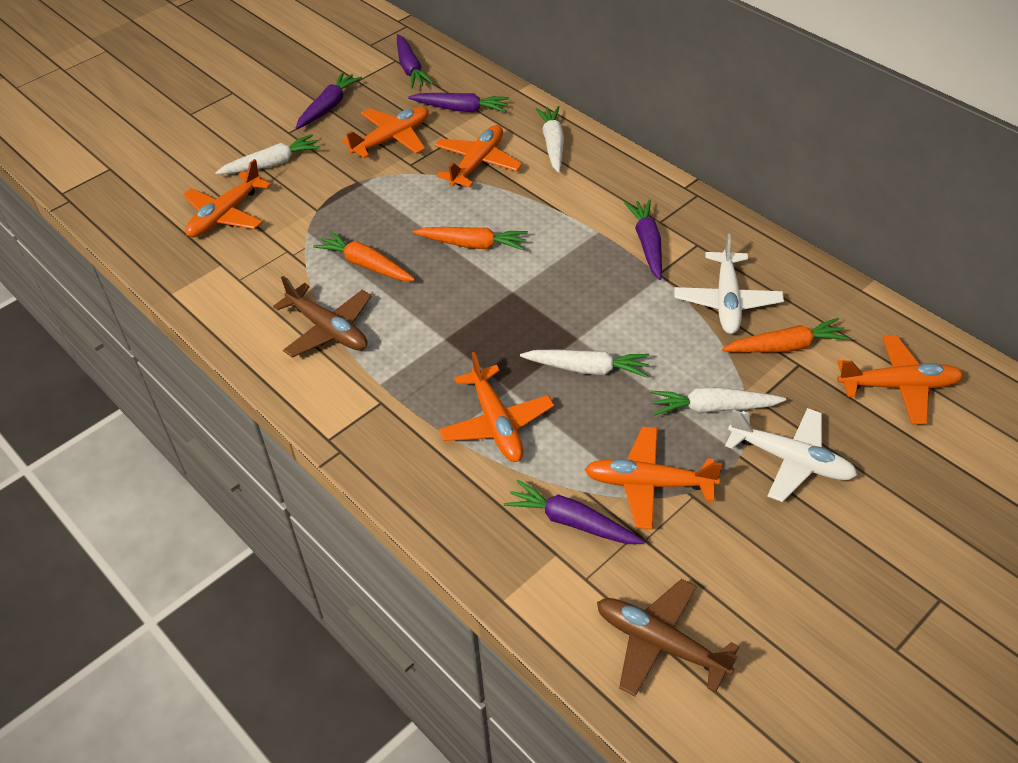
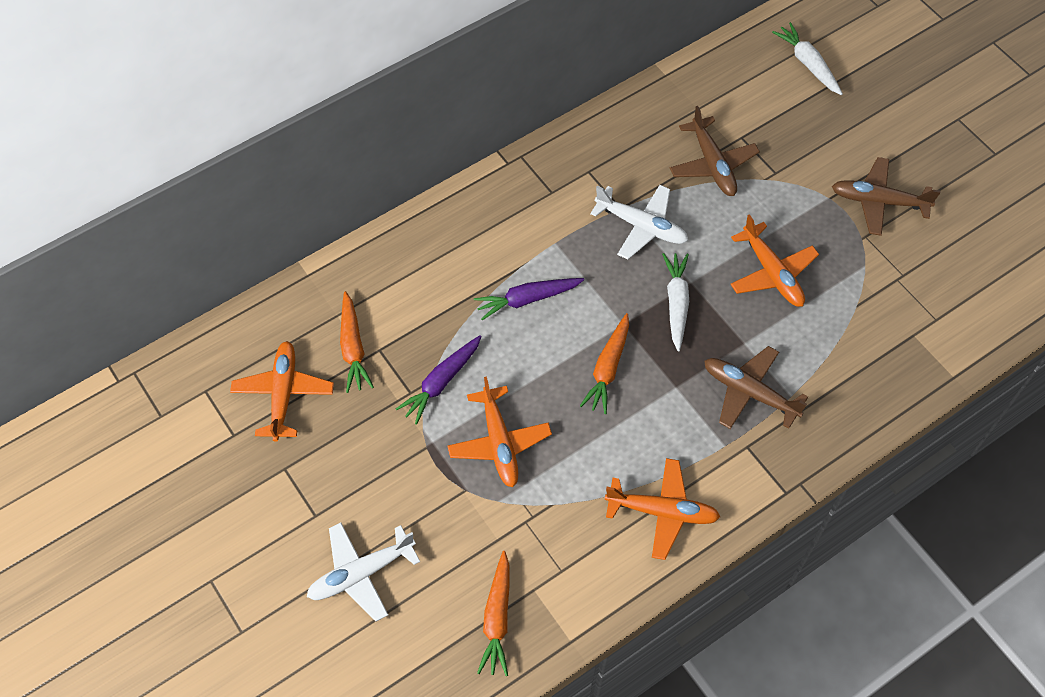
brown plane: [273,276,372,358] [597,579,739,696] = 2 -> [670,106,760,196] [704,346,808,429] [832,157,941,236] = 3
orange plane: [183,159,271,237] [342,107,429,158] [435,125,522,187] [439,352,554,462] [584,427,723,529] [837,335,964,425] = 6 -> [230,341,334,442] [447,376,552,487] [605,458,720,560] [730,214,819,307] = 4
purple carrot: [296,72,362,129] [397,34,434,89] [408,93,509,112] [504,480,645,544] [624,199,662,280] = 5 -> [396,335,482,425] [474,278,584,320] = 2
white carrot: [215,134,321,174] [520,349,649,377] [535,106,564,173] [650,387,786,416] = 4 -> [662,253,689,351] [772,22,843,95] = 2

